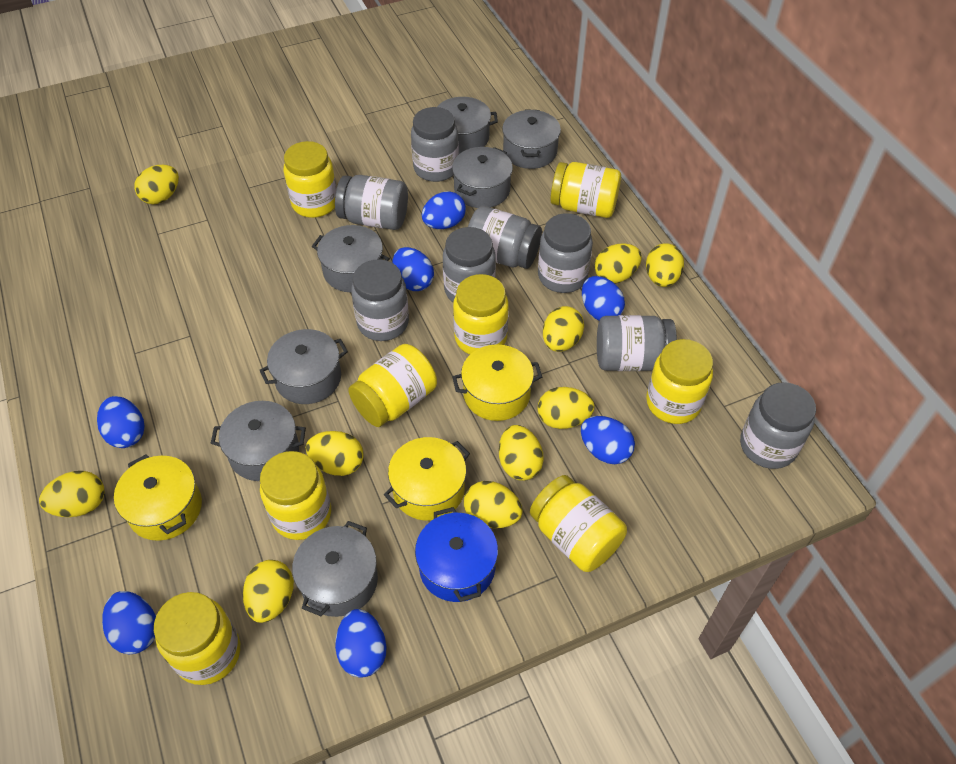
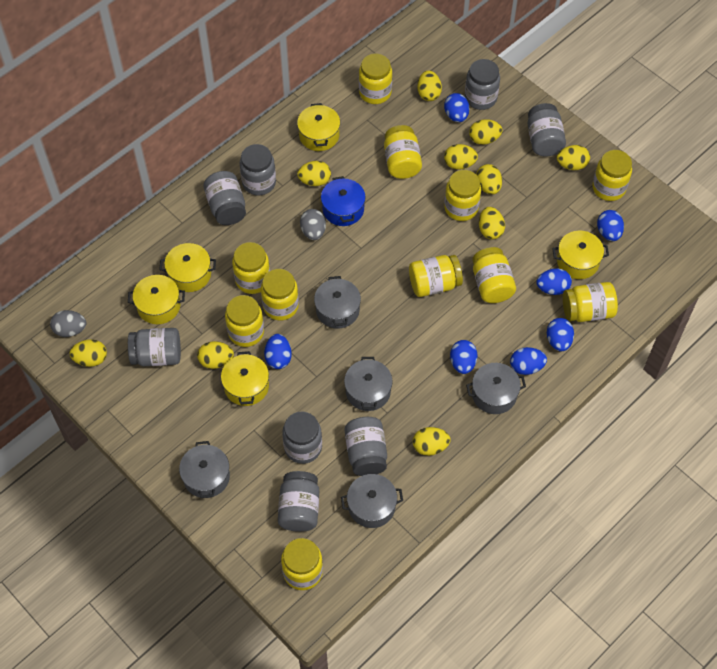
grey egg: none = 0 -> [50,310,86,337] [300,209,326,240] = 2
grey pot: [211,401,306,481] [260,329,348,404] [292,521,378,617] [312,225,390,292] [437,97,498,154] [452,147,513,208] [502,109,561,169] = 7 -> [179,441,230,498] [314,276,361,329] [341,474,403,528] [344,357,393,411] [466,363,526,414] = 5
yellow jar: [154,592,240,685] [260,451,331,540] [284,141,337,218] [348,344,437,427] [453,274,509,354] [530,475,627,572] [550,162,621,218] [646,339,713,424] = 8 -> [225,295,264,347] [232,242,270,294] [261,269,299,321] [281,538,323,590] [359,54,392,104] [384,125,422,179] [409,255,463,297] [444,170,481,221] [472,247,516,303] [563,282,618,322] [592,150,632,201] = 11
yellow pot: [114,454,202,541] [384,437,470,521] [453,345,542,421] = 3 -> [128,275,185,324] [159,243,216,292] [221,351,269,406] [297,103,340,151] [552,231,609,279] = 5

